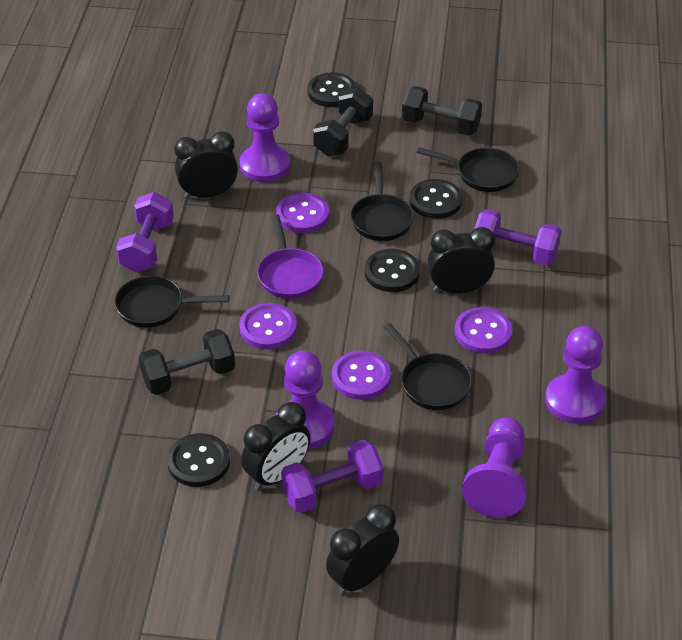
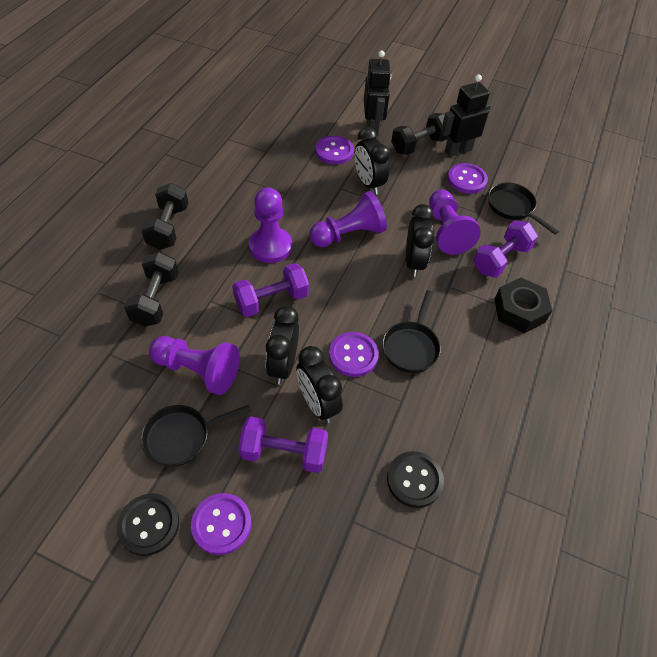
black button: [167,433,230,487] [307,73,356,107] [365,249,420,292] [410,179,462,219] = 4 -> [117,494,179,556] [387,451,444,508] = 2
black nut: none = 0 -> [494,278,552,333] = 1
black pan: [114,275,229,328] [350,161,414,241] [384,323,472,410] [417,147,520,192] = 4 -> [141,405,251,467] [382,290,441,373] [488,183,559,235] = 3
black robot: none = 0 -> [364,50,391,136] [441,74,491,157] = 2
purple pan: [257,214,323,299] = 1 -> none = 0

